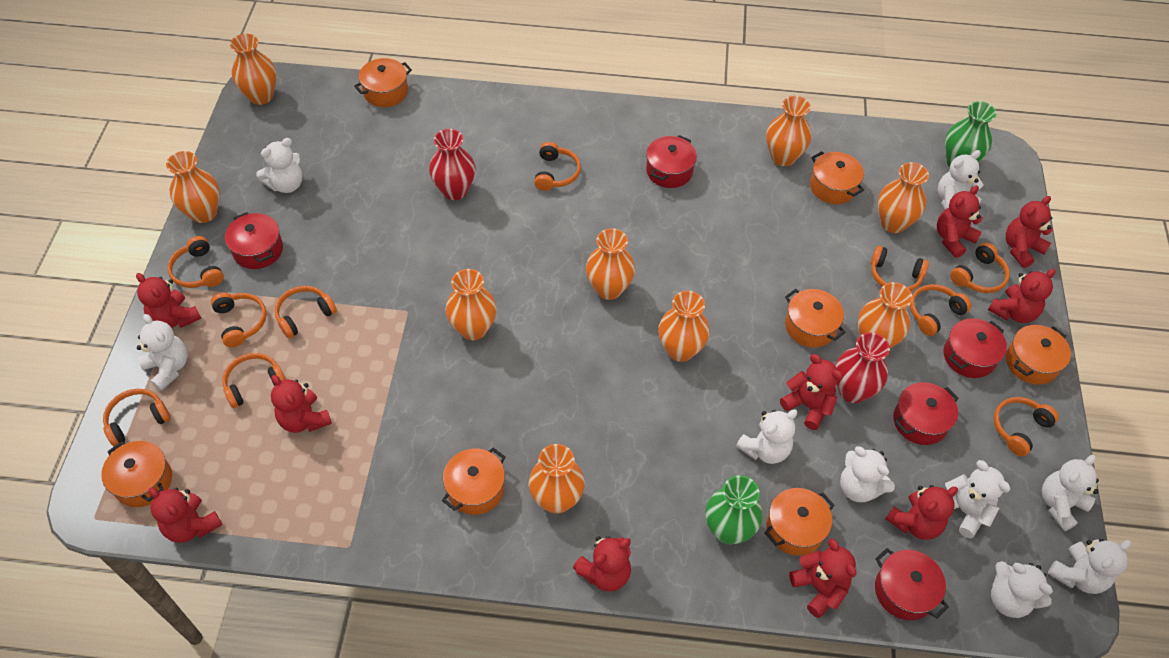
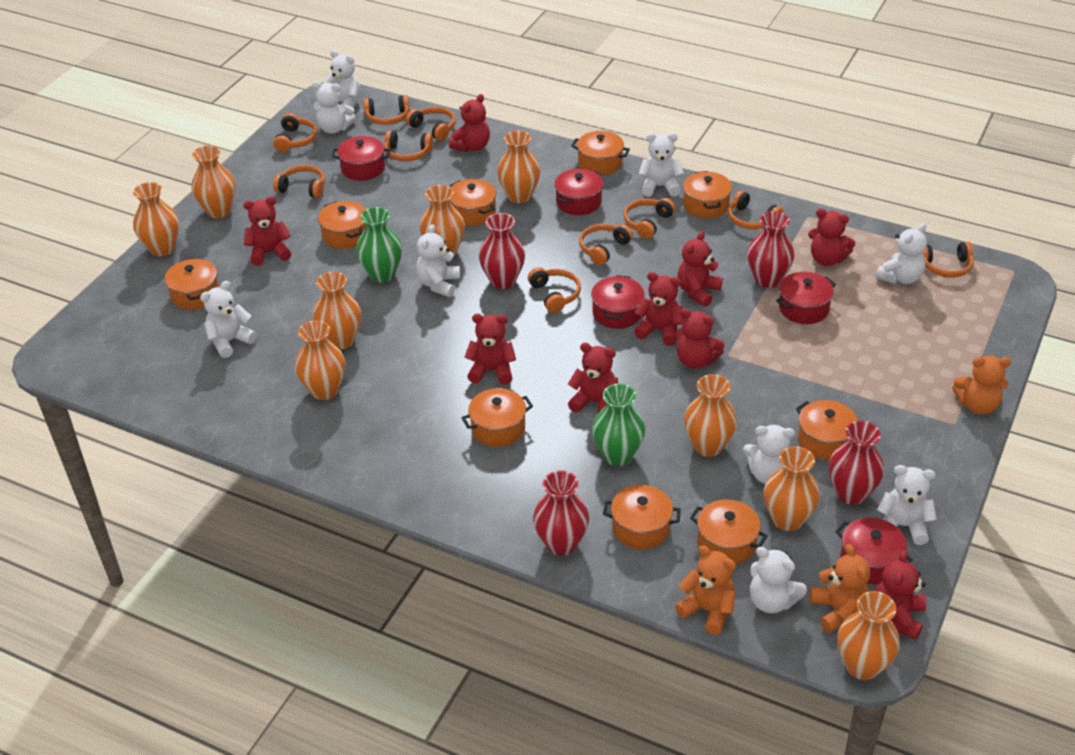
orange pot: [101,441,172,507] [354,58,412,107] [442,447,506,515] [764,488,835,556] [785,289,846,347] [810,151,864,204] [1006,325,1071,385] = 7 -> [165,258,219,310] [318,201,366,249] [449,179,496,226] [462,388,533,447] [571,131,630,175] [603,485,681,549] [683,171,732,219] [690,500,768,564] [796,400,858,460] = 9
orange teddy bear: none = 0 -> [675,545,736,635] [810,544,870,633] [952,356,1011,415] = 3
red teddy bear: [136,273,201,328] [148,488,222,543] [271,375,332,433] [573,536,631,592] [780,354,843,430] [789,539,856,618] [885,485,958,540] [937,186,982,258] [988,269,1056,323] [1006,196,1053,268] = 10 -> [243,196,291,266] [449,94,490,152] [464,314,516,385] [568,343,618,413] [634,272,683,346] [676,308,725,369] [678,231,723,307] [808,208,855,266] [875,550,926,640] = 9
red vase: [429,129,476,200] [835,332,890,403] = 2 -> [479,213,525,289] [533,470,589,556] [747,211,794,288] [829,421,884,505] = 4

